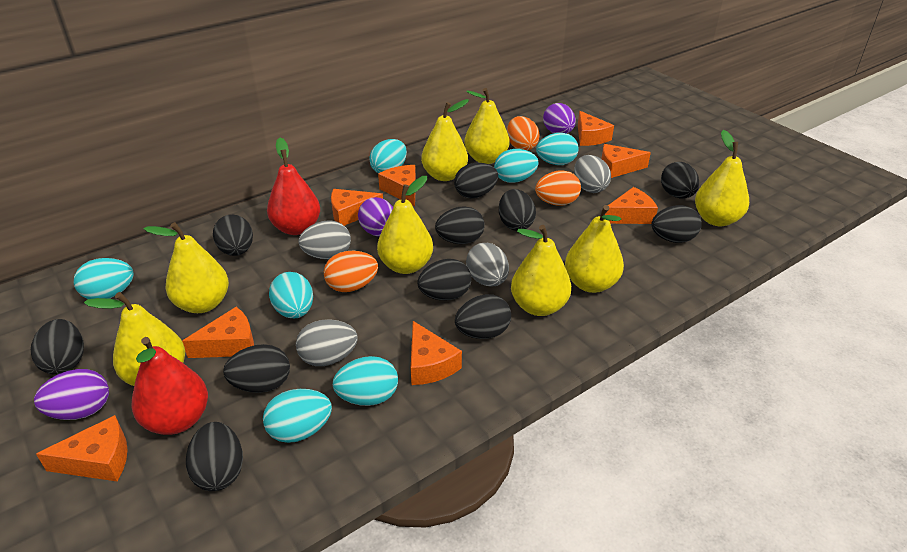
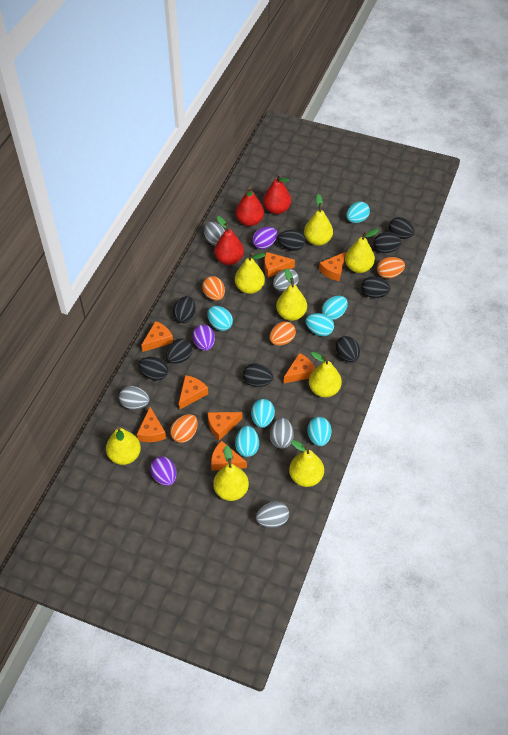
black egg: [31,319,84,375] [186,422,243,491] [213,215,253,256] [223,344,290,393] [417,259,471,300] [435,206,485,244] [454,163,498,198] [455,294,511,339] [499,189,536,231] [651,205,702,243] [661,162,699,199] = 11 -> [139,357,168,381] [166,339,193,364] [173,296,196,323] [243,363,273,387] [278,230,305,251] [336,336,360,362] [361,276,390,298] [374,232,402,253] [389,217,414,239] = 9
grey egg: [296,319,358,366] [298,220,351,259] [466,243,509,286] [574,155,611,193] = 4 -> [119,386,150,409] [204,222,225,246] [256,501,289,528] [270,418,294,449] [273,269,299,291] = 5
orange egg: [324,251,378,292] [507,116,540,151] [535,170,581,206] = 3 -> [170,414,198,443] [202,276,225,301] [270,321,296,346] [377,257,405,279] = 4
red pear: [131,337,208,435] [267,138,320,235] = 2 -> [214,216,244,265] [236,187,264,226] [263,174,291,214] = 3

